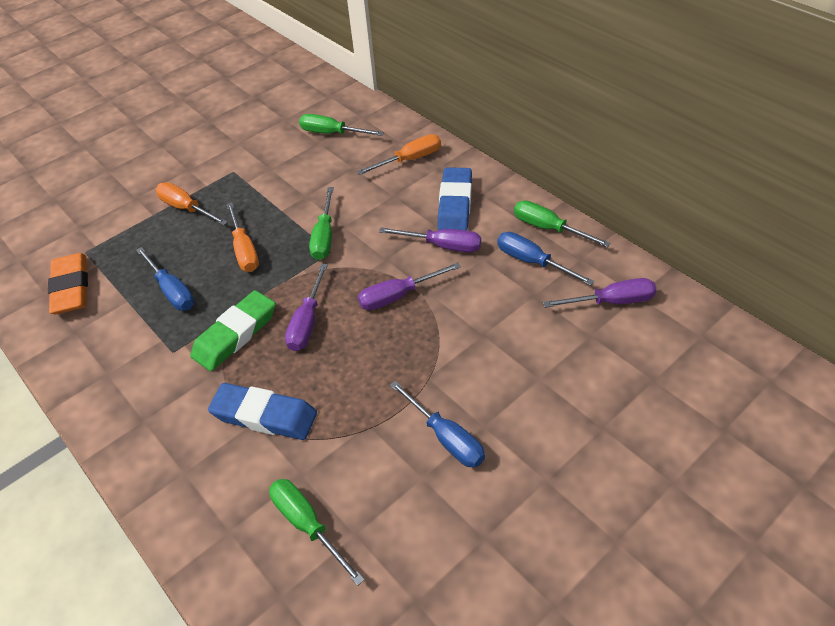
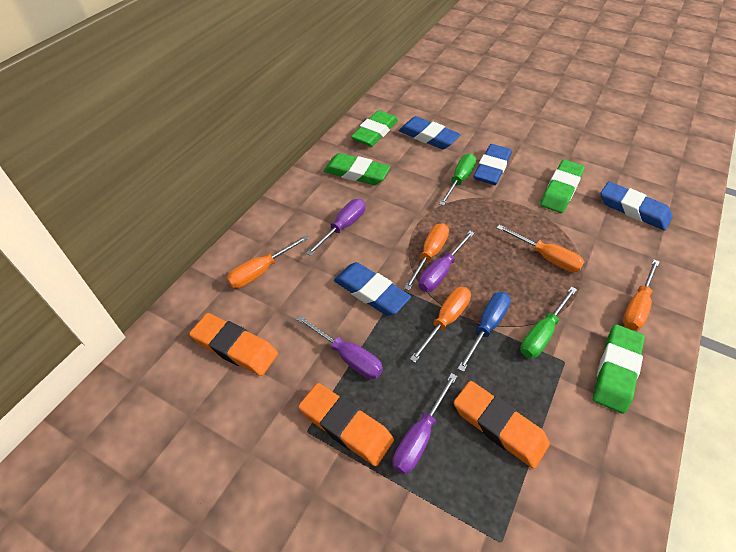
blue eraser: [208,383,317,440] [437,167,472,230] = 2 -> [334,262,411,316] [399,116,461,149] [473,144,512,185] [600,181,672,230] = 4
blue screwdriver: [136,247,194,311] [390,381,485,468] [497,232,595,286] = 3 -> [457,292,511,372] = 1
green eraser: [190,290,276,371] = 1 -> [324,153,390,185] [351,110,398,147] [540,160,585,213] [593,324,645,414] = 4
green screwdriver: [269,479,365,586] [299,114,384,136] [309,187,334,260] [514,201,610,247] = 4 -> [439,154,477,206] [520,286,577,358] = 2
orange eraser: [48,253,88,314] = 1 -> [189,313,278,376] [298,383,394,466] [454,381,550,469] = 3
orange screwdriver: [156,182,228,226] [226,203,259,272] [357,134,441,175] = 3 -> [227,235,309,288] [404,223,449,290] [410,287,471,363] [497,225,584,272] [623,259,660,331] = 5

